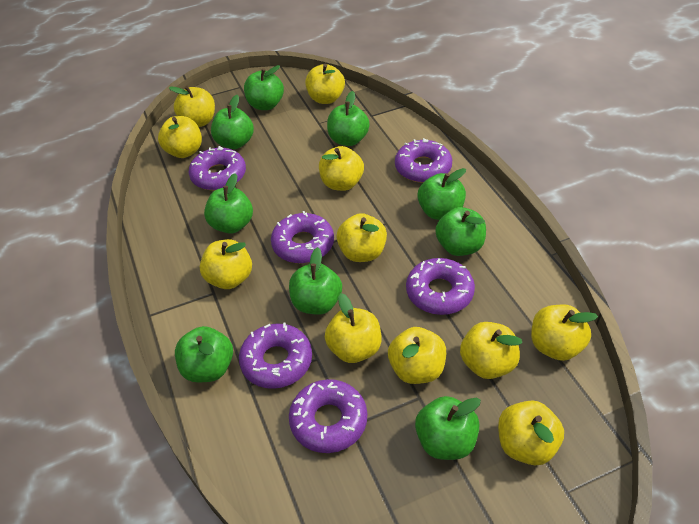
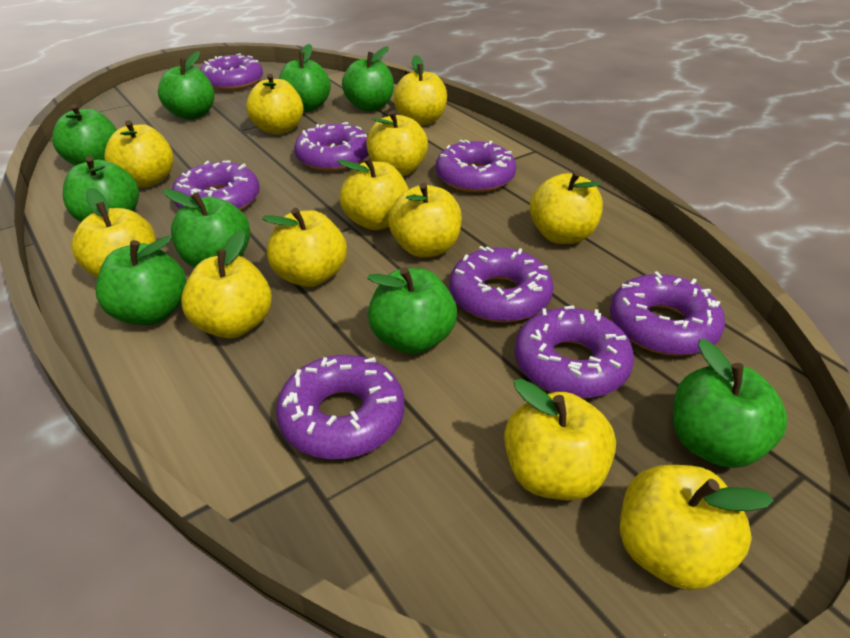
purple donut: [189,146,246,191] [239,323,312,389] [271,211,334,263] [289,379,367,453] [395,138,452,183] [406,258,475,315] = 6 -> [172,161,260,211] [200,53,263,91] [276,355,404,459] [294,122,369,171] [436,140,516,193] [449,246,554,323] [514,305,634,398] [610,272,725,356] = 8
yellow apple: [158,116,202,158] [169,86,215,127] [200,239,252,289] [305,64,345,104] [319,146,364,191] [325,293,382,363] [336,213,387,262] [388,327,446,384] [460,322,522,379] [498,401,564,465] [531,305,598,361] = 11 -> [71,188,156,278] [104,120,174,188] [181,230,272,338] [246,74,303,135] [262,208,347,287] [337,157,409,230] [366,110,428,176] [388,183,462,257] [393,55,447,126] [504,379,616,501] [530,171,603,244] [620,465,774,590] = 12

